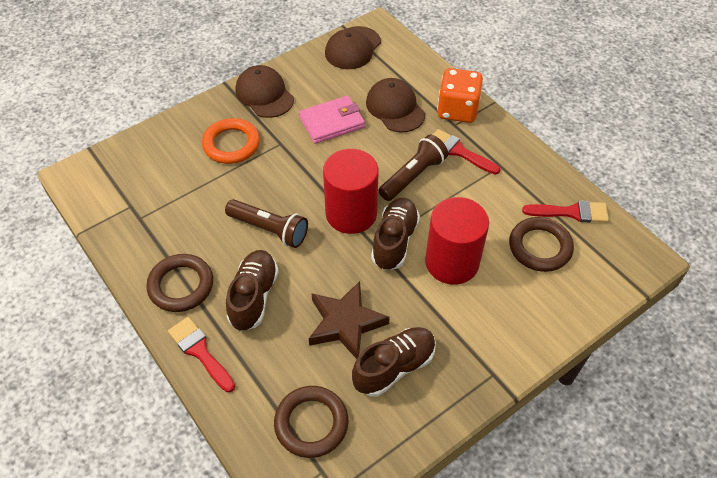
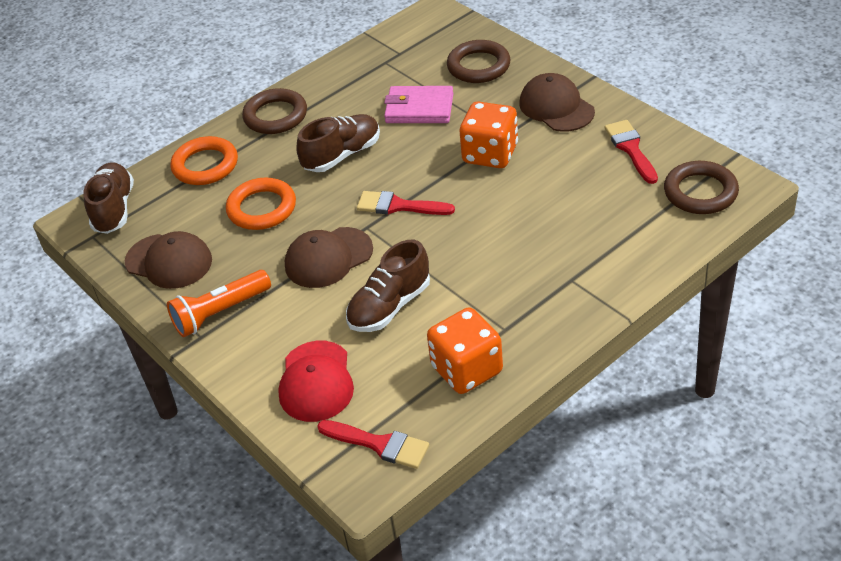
brown flashlight: [225,199,308,248] [379,135,448,201] = 2 -> none = 0
brown star: [309,281,390,359] = 1 -> none = 0
orange dice: [437,68,483,123] = 1 -> [427,307,503,394] [460,101,518,168] = 2
orange flashlight: none = 0 -> [167,270,271,337] = 1
orange ring: [202,118,260,164] = 1 -> [171,136,238,185] [226,178,296,230] = 2
red cap: none = 0 -> [278,341,354,422] = 1
red cylinder: [323,149,378,234] [425,197,489,285] = 2 -> none = 0

